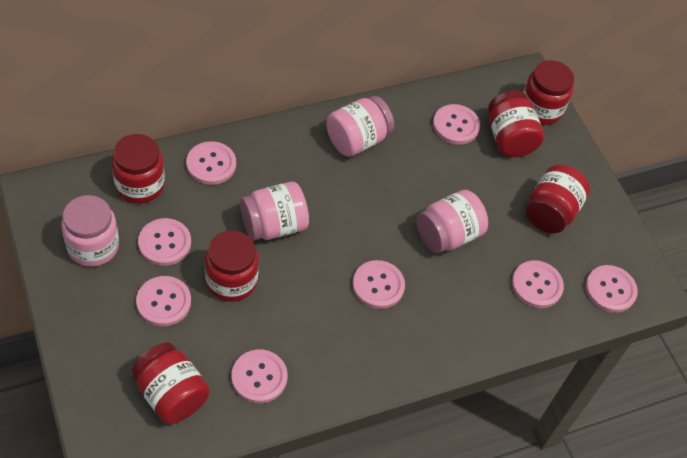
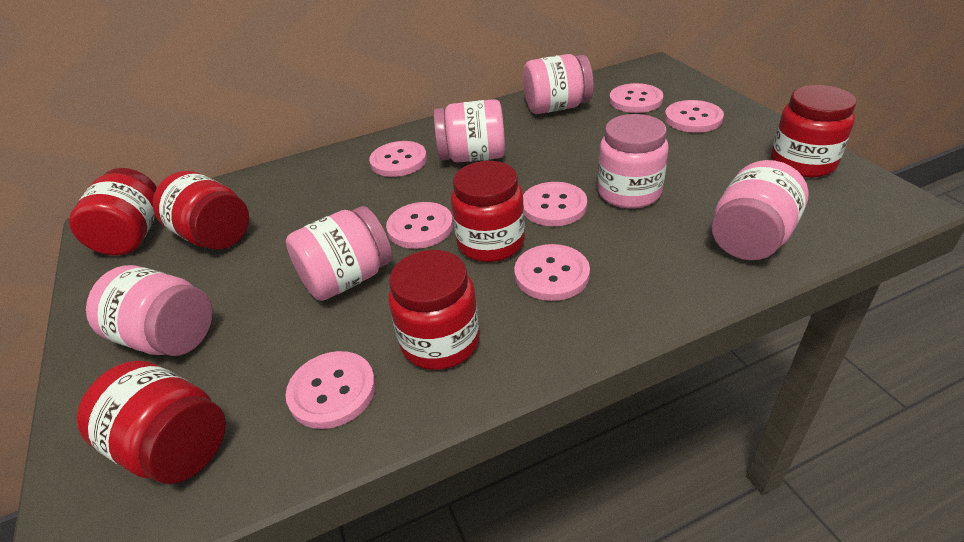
pink button: [136,276,191,326] [138,218,191,266] [186,141,236,185] [231,350,288,403] [352,260,405,309] [433,104,480,145] [512,260,564,308] [585,265,638,313] = 8 -> [286,351,376,429] [369,141,427,177] [386,202,453,249] [514,244,590,301] [523,182,587,226] [609,83,663,113] [665,100,724,133] = 7
pink jar: [61,195,119,267] [240,182,309,241] [326,96,394,157] [416,190,488,253] = 4 -> [86,265,213,356] [286,206,392,301] [434,99,505,162] [523,54,594,114] [598,114,669,209] [712,160,809,260] = 6

